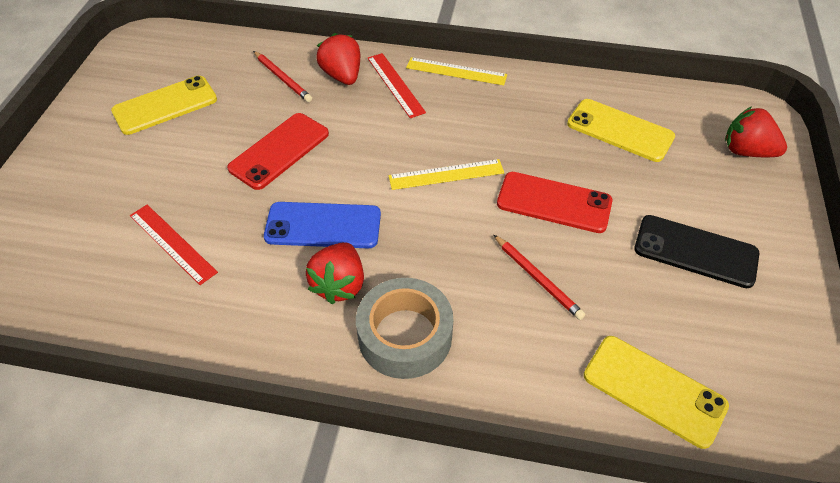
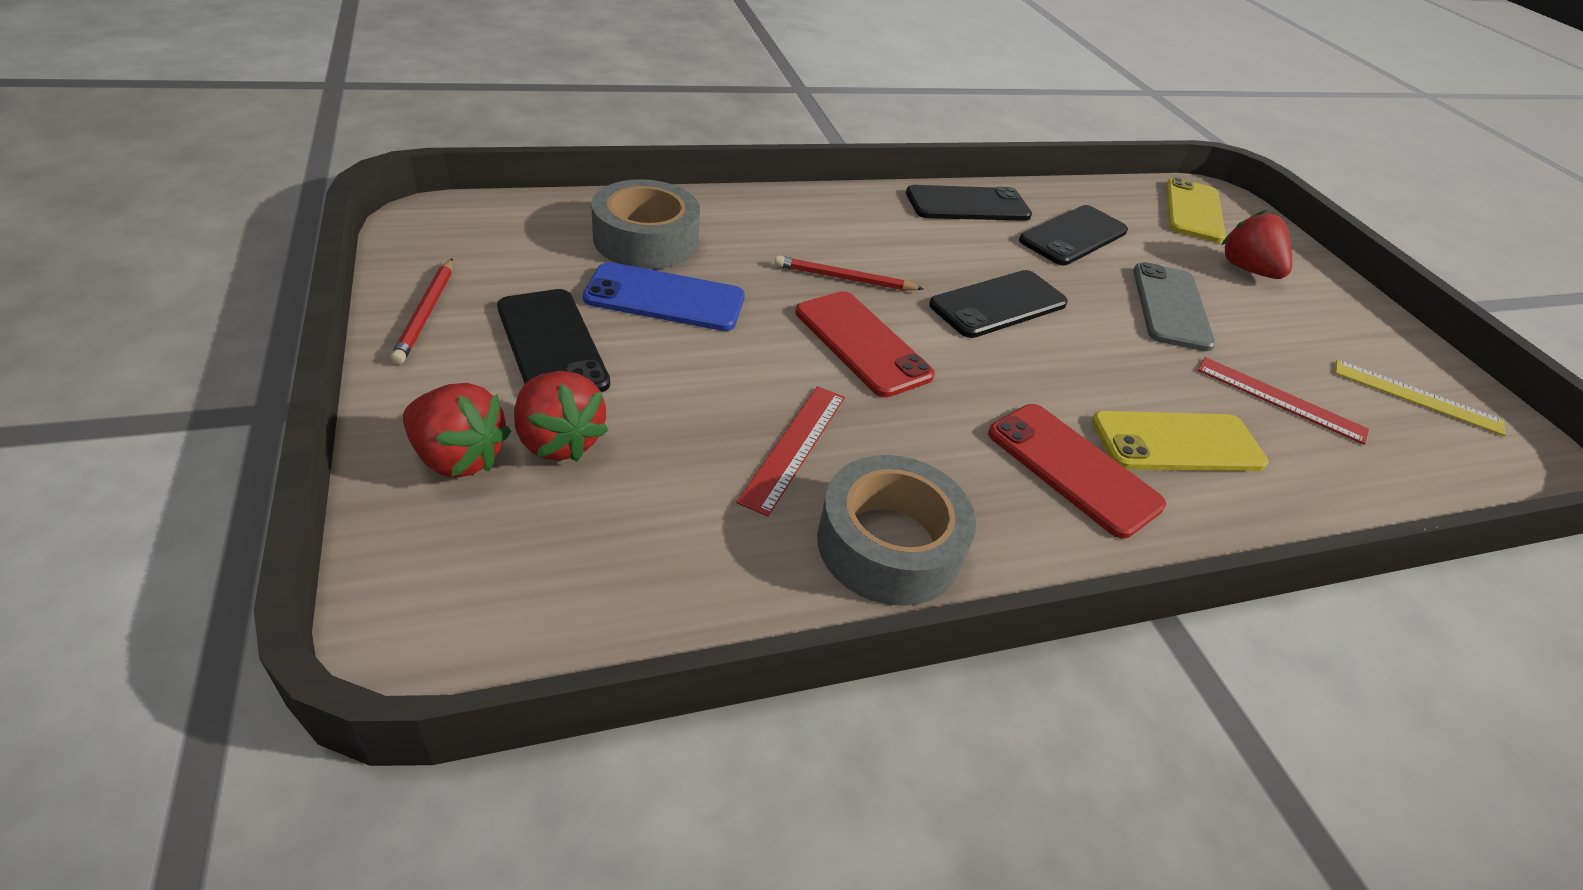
black phone: [634,215,760,288] = 1 -> [497,289,610,392] [906,185,1032,221] [929,270,1068,338] [1019,205,1128,265] = 4
grey phone: none = 0 -> [1133,262,1216,351] = 1
grey tape: [356,278,454,379] = 1 -> [591,179,700,269] [817,455,976,606] = 2
yellow phone: [111,76,217,135] [567,99,675,162] [584,336,729,449] = 3 -> [1092,411,1269,471] [1166,177,1226,243] = 2
yellow ruler: [389,159,504,190] [406,57,507,85] = 2 -> [1335,359,1506,436] = 1

